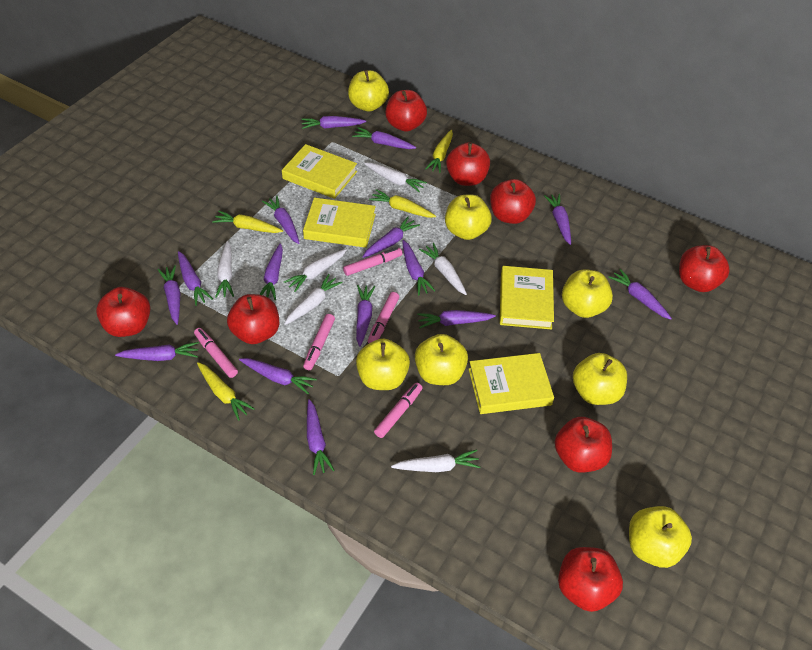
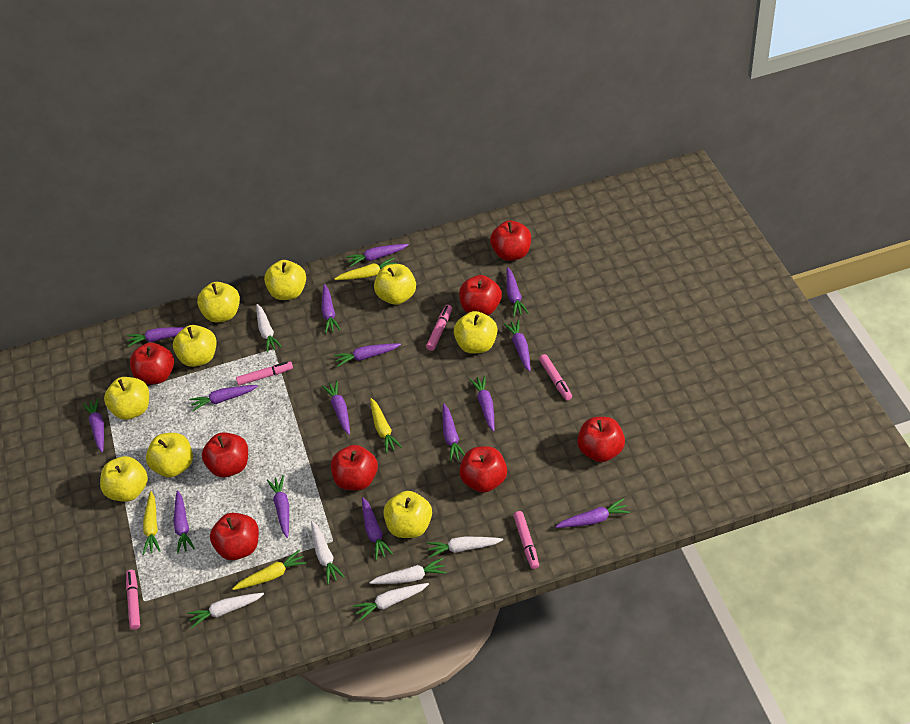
yellow apple: [348,70,389,111] [356,339,410,390] [415,334,468,385] [445,195,492,240] [562,269,613,318] [573,353,627,405] [629,506,692,568] = 7 -> [100,456,148,502] [104,377,149,420] [146,433,193,477] [173,325,217,367] [197,282,240,322] [264,260,306,300] [374,264,416,305] [383,491,432,538] [454,311,497,353] = 9
yellow book: [282,144,357,199] [303,198,376,248] [469,353,554,414] [500,266,554,329] = 4 -> none = 0

